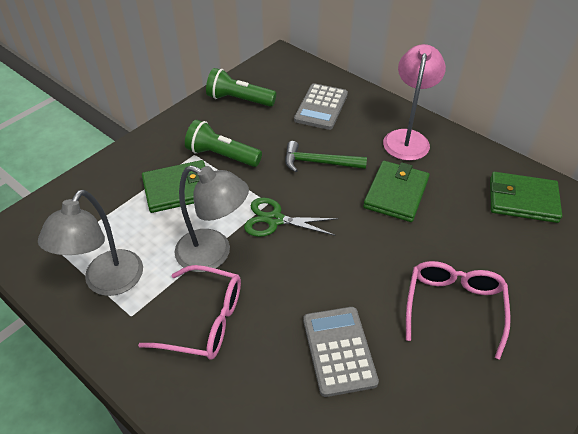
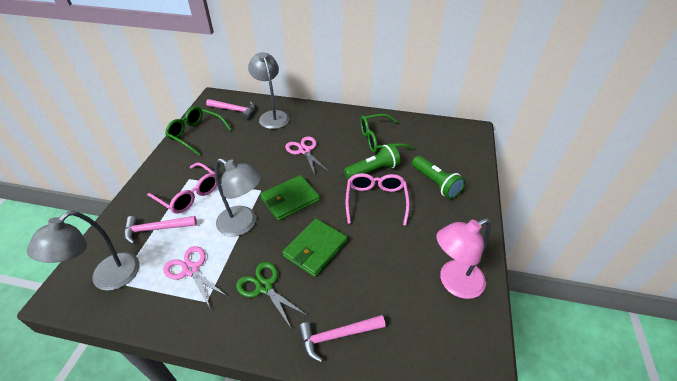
green glasses: none = 0 -> [165,106,232,155] [360,114,414,153] = 2
green hammer: [285,141,367,172] = 1 -> none = 0
green wallet: [142,160,205,213] [363,161,430,222] [490,172,562,223] = 3 -> [260,175,320,221] [282,219,347,277] = 2
grey calculator: [294,83,348,130] [303,307,379,397] = 2 -> none = 0
grey lamp: [38,190,143,296] [175,165,249,272] = 2 -> [27,211,140,291] [215,158,262,237] [248,52,290,129] = 3
pink hammer: none = 0 -> [124,216,197,244] [206,99,255,119] [299,315,386,362] = 3
pink scissors: none = 0 -> [163,246,228,308] [285,137,328,175] = 2

